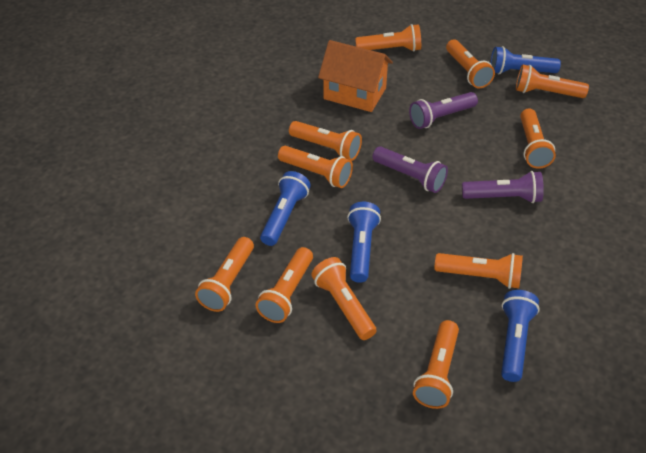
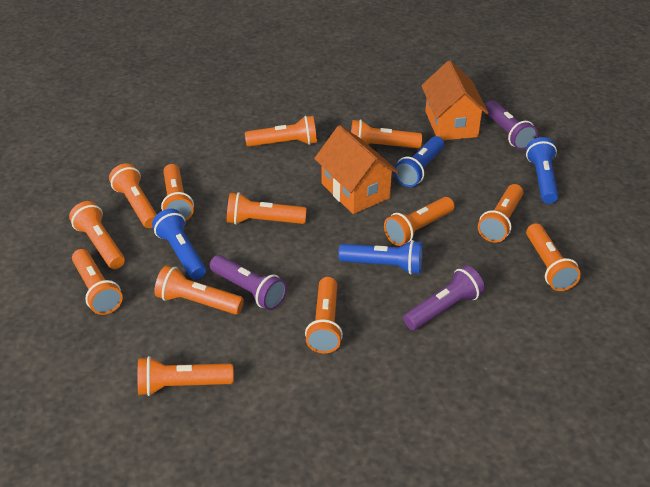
orange flashlight: [195,237,254,312] [255,247,313,323] [278,146,353,188] [289,121,362,161] [311,257,376,340] [355,24,421,52] [413,320,459,409] [434,253,523,289] [446,39,495,89] [516,64,589,98] [520,109,556,169] = 11 -> [69,201,125,269] [72,249,123,315] [109,163,157,228] [138,356,234,396] [154,265,244,315] [161,164,194,221] [227,192,307,225] [245,116,317,147] [305,277,343,353] [351,119,422,148] [384,197,455,246] [478,184,523,243] [526,223,581,291] = 13
orange house: [318,40,393,112] = 1 -> [314,125,399,214] [421,61,489,140] = 2

